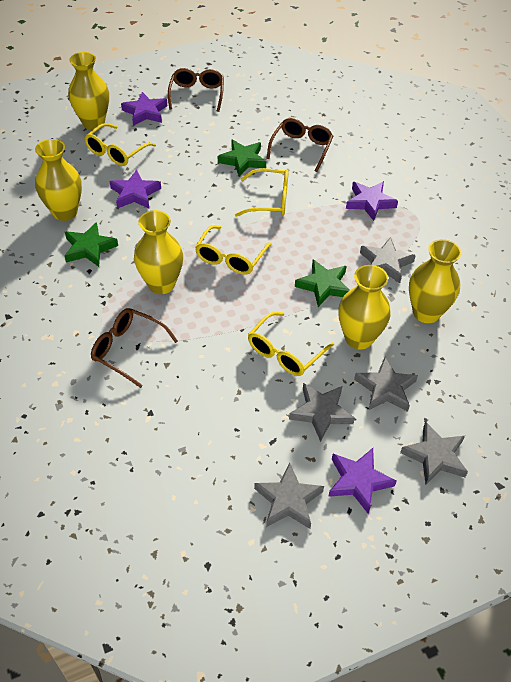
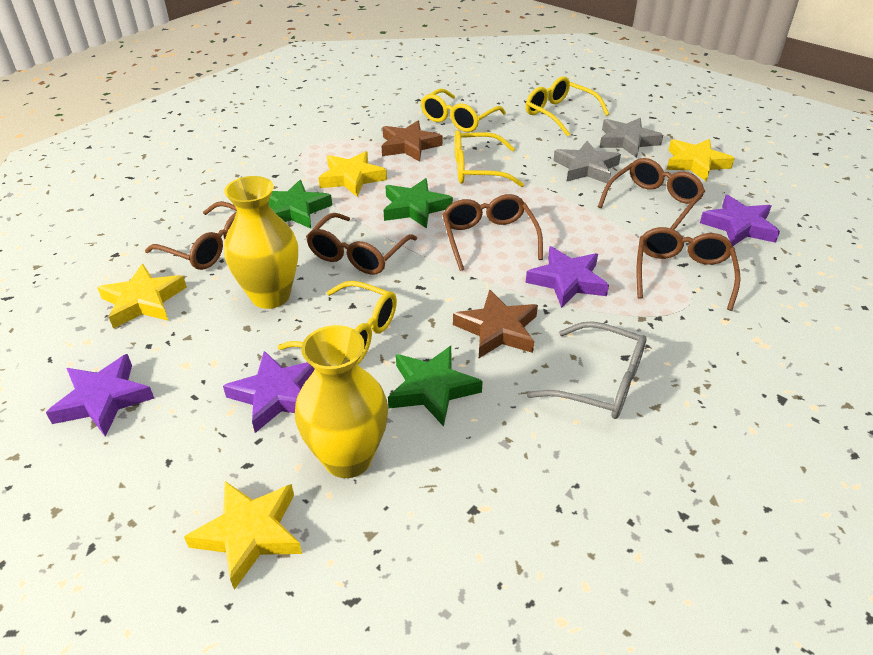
brown glasses: [91,308,178,388] [168,68,224,112] [267,118,333,172] = 3 -> [145,201,237,270] [306,213,417,275] [442,194,543,271] [598,158,705,230] [636,227,740,311] = 5
brown star: none = 0 -> [382,121,442,162] [453,289,538,358] = 2
grey glasses: none = 0 -> [527,321,647,419] = 1
grey star: [254,463,324,529] [289,383,355,442] [354,357,418,412] [360,237,416,283] [400,421,468,485] = 5 -> [553,141,621,183] [599,118,663,158] = 2
yellow star: none = 0 -> [97,264,187,329] [184,481,302,590] [318,151,387,197] [666,139,735,182] = 4
yellow vase: [35,139,82,221] [68,52,109,130] [134,210,183,294] [338,265,391,350] [409,239,462,323] = 5 -> [224,176,298,309] [295,325,388,478] = 2

